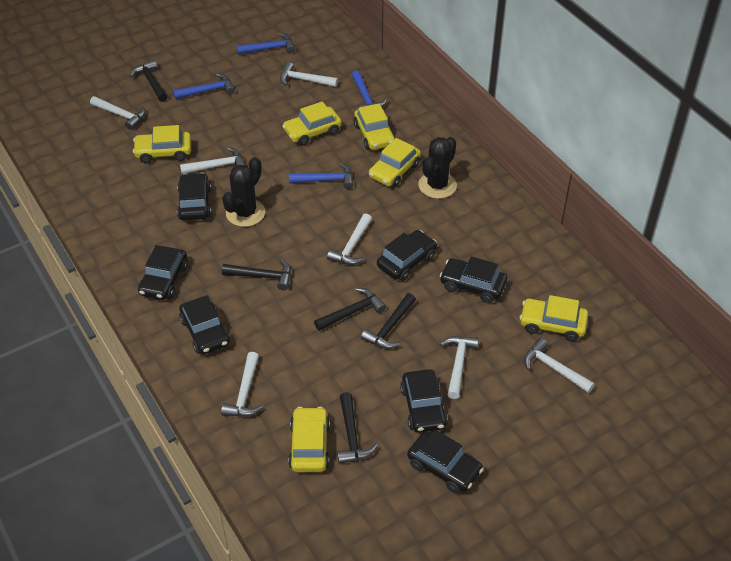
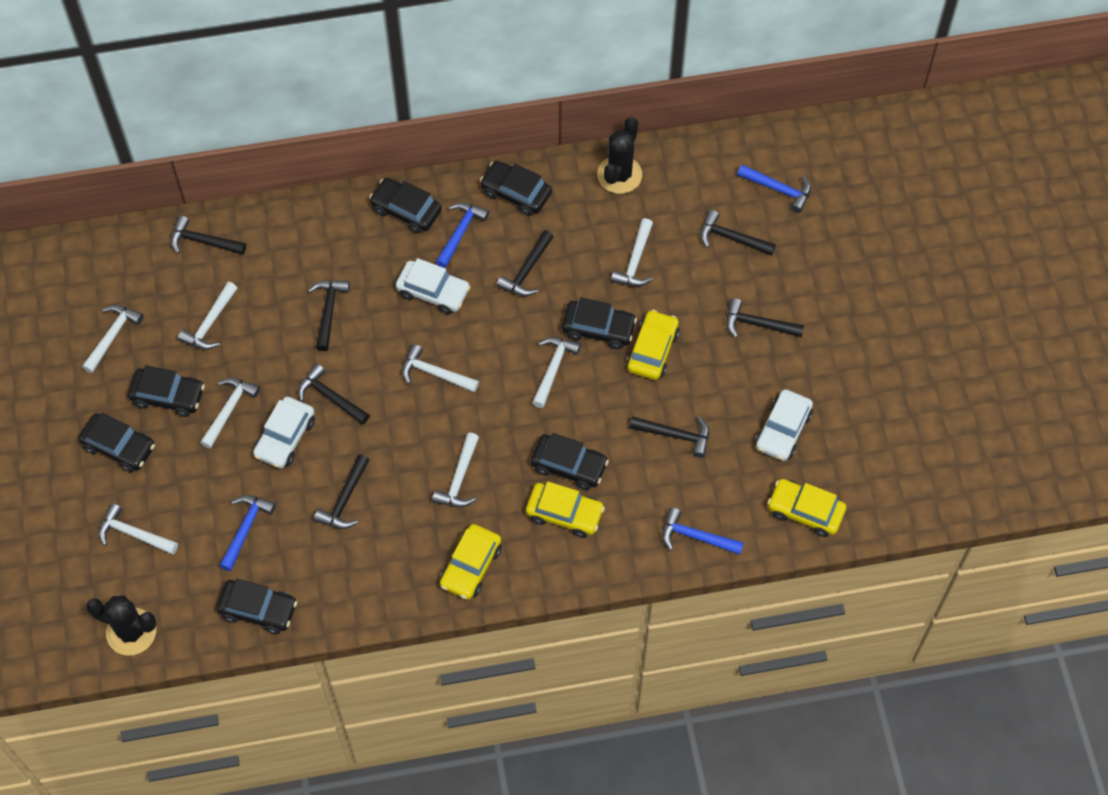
black hammer: [130,60,168,102] [222,259,291,290] [314,288,386,331] [337,392,378,464] [361,293,416,349] = 5 -> [171,215,246,255] [298,363,370,425] [308,280,350,351] [314,454,369,529] [496,231,553,296] [630,416,709,458] [700,210,776,256] [726,298,804,338] = 8
white car: none = 0 -> [253,397,315,468] [396,258,470,314] [755,389,813,461] = 3
white hammer: [90,96,146,130] [180,147,245,174] [221,352,263,417] [280,62,338,87] [327,213,372,265] [440,336,479,399] [524,338,595,393] = 7 -> [82,305,144,373] [98,503,178,555] [178,282,237,350] [200,378,260,449] [402,344,479,393] [432,433,479,508] [532,337,581,408] [611,218,653,286] = 8
yellow car: [133,125,191,163] [282,101,342,146] [288,407,330,472] [353,103,395,150] [369,138,421,187] [520,295,588,341] = 6 -> [440,524,502,600] [526,482,605,538] [626,310,680,380] [767,479,846,537] = 4

